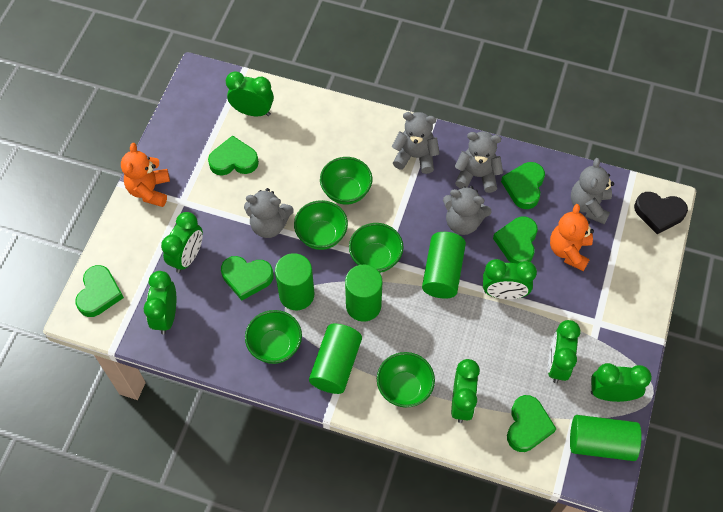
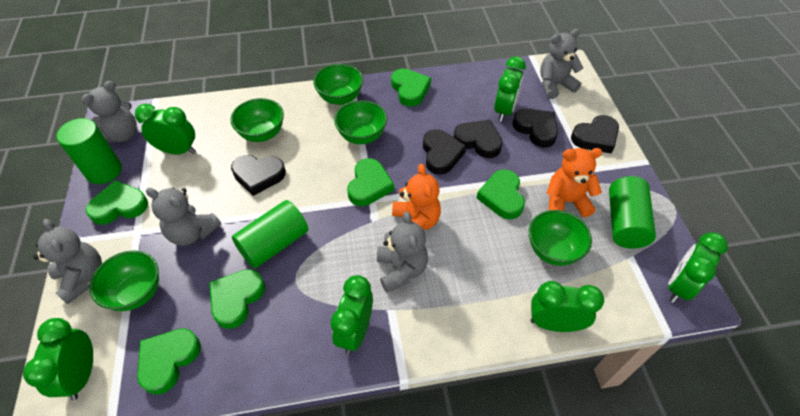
black heart: [634,192,688,234] = 1 -> [231,155,286,196] [423,129,466,175] [454,120,503,158] [512,109,558,148] [571,115,619,154] = 5
green clock: [143,271,176,335] [161,212,203,273] [226,72,274,116] [451,359,480,423] [483,259,537,299] [548,320,580,383] [591,363,652,402] = 7 -> [23,318,93,400] [135,104,196,155] [331,275,373,354] [494,56,526,122] [531,281,604,332] [668,232,728,303] = 6
green cylinder: [275,253,314,310] [309,324,362,394] [345,265,382,322] [422,232,466,299] [570,415,642,461] = 5 -> [56,118,122,184] [232,200,308,268] [609,176,656,249] = 3

